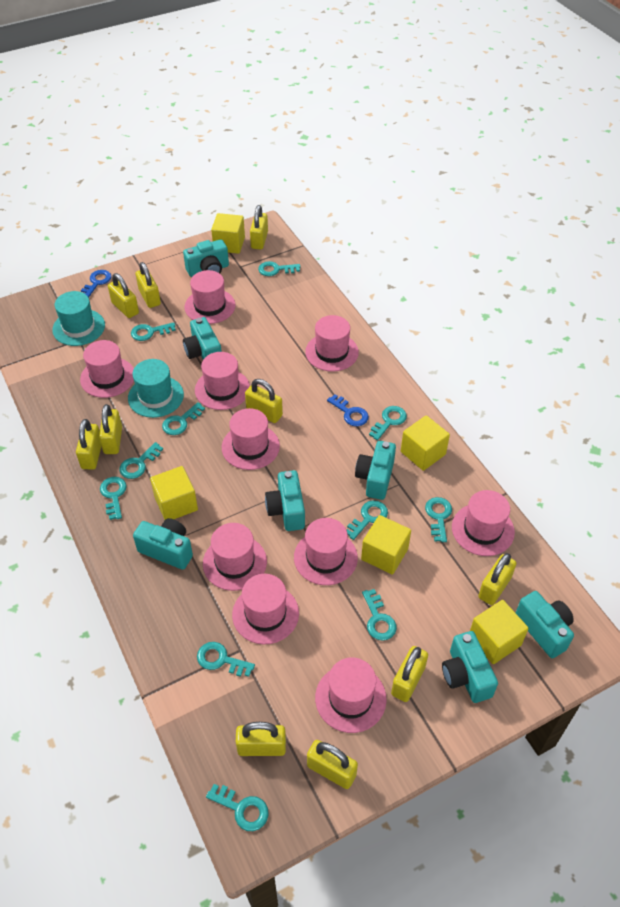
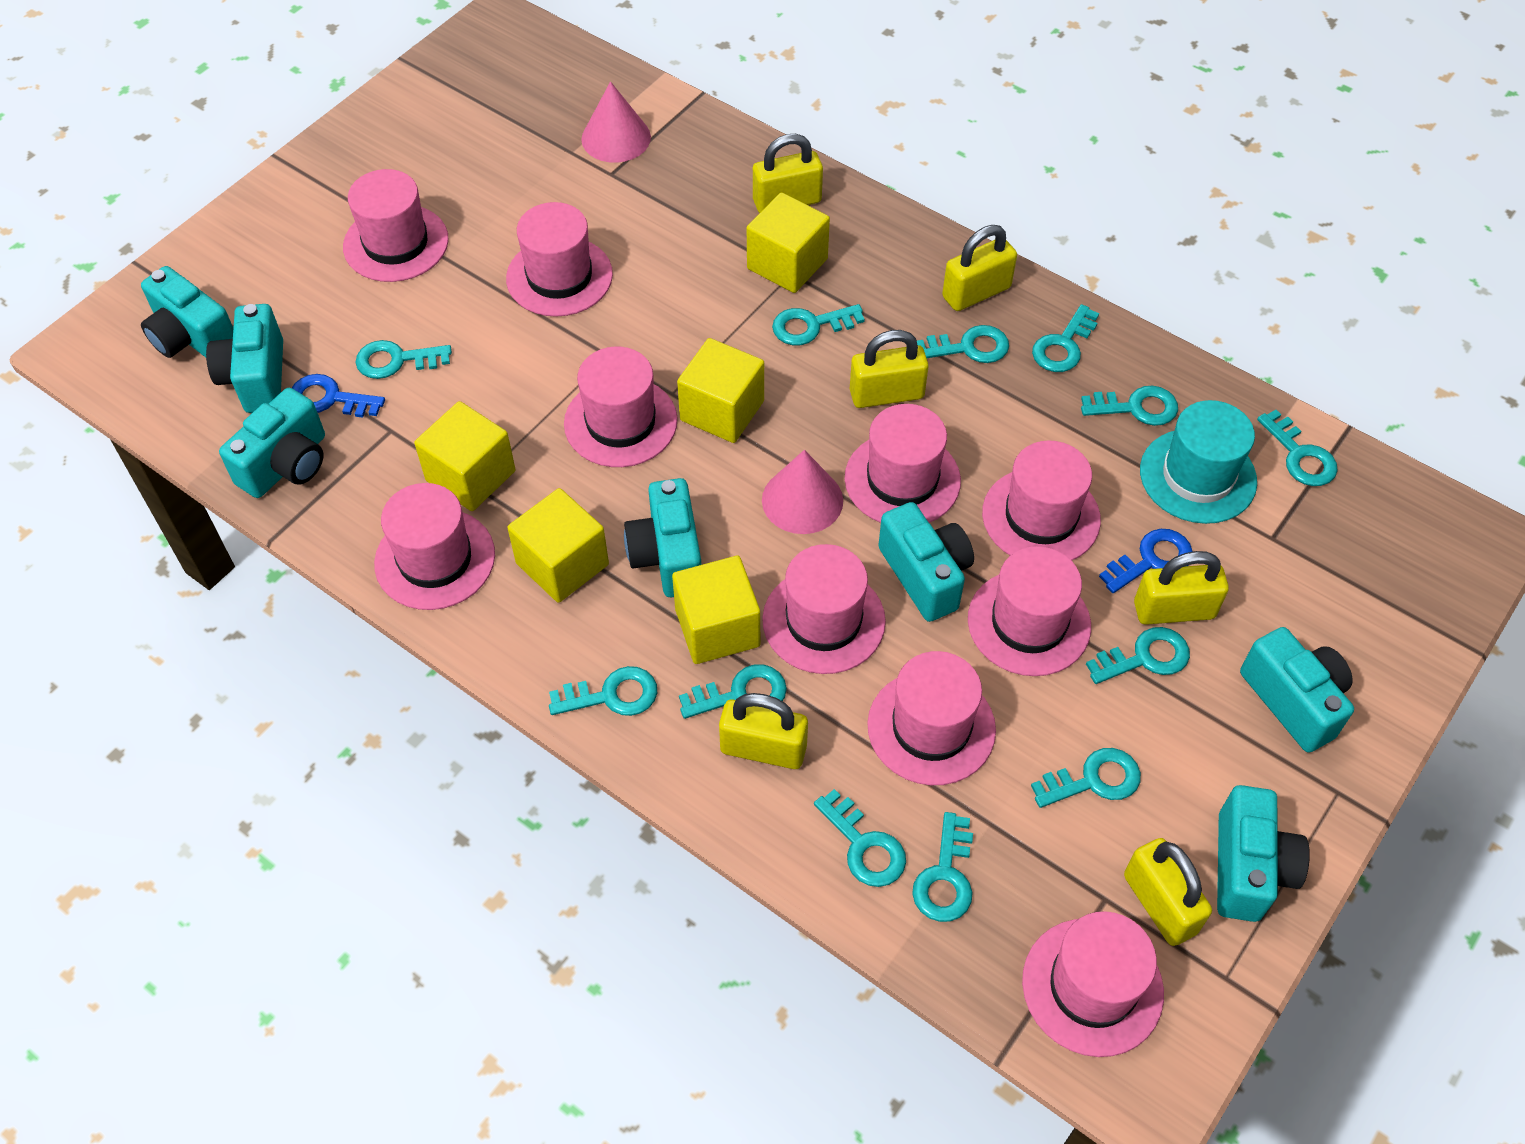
pink cone: none = 0 -> [581,81,651,163] [762,450,843,534] = 2
turquoise hat: [52,291,105,346] [128,359,184,418] = 2 -> [1140,400,1257,524] = 1
turquoise key: [100,477,127,520] [119,442,163,479] [131,322,176,341] [162,402,205,435] [197,642,255,677] [206,784,269,831] [258,261,300,276] [347,500,388,540] [362,589,397,641] [369,406,407,440] [425,497,452,542] = 11 -> [355,340,452,379] [549,666,657,716] [679,664,787,719] [772,304,865,345] [814,789,906,887] [912,812,973,922] [917,325,1009,363] [1031,748,1141,808] [1032,304,1099,372] [1081,386,1178,426] [1086,627,1190,684] [1257,410,1338,486] = 12
yellow padlock: [76,419,101,470] [99,404,122,454] [108,273,139,318] [136,262,161,308] [236,722,286,756] [245,379,283,423] [250,205,268,250] [307,740,358,789] [391,646,428,702] [478,553,517,605] = 10 -> [719,693,808,769] [753,134,823,213] [850,330,929,408] [942,225,1017,311] [1124,838,1212,946] [1134,551,1229,625] = 6

